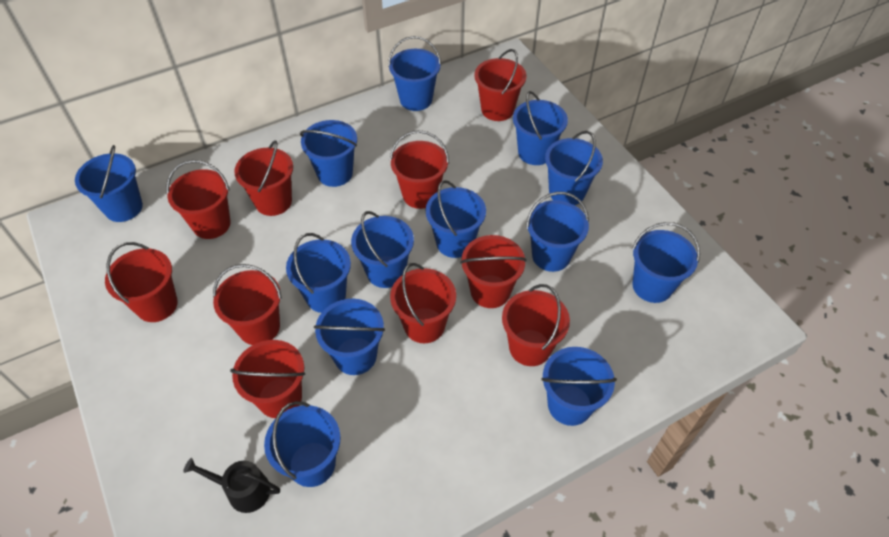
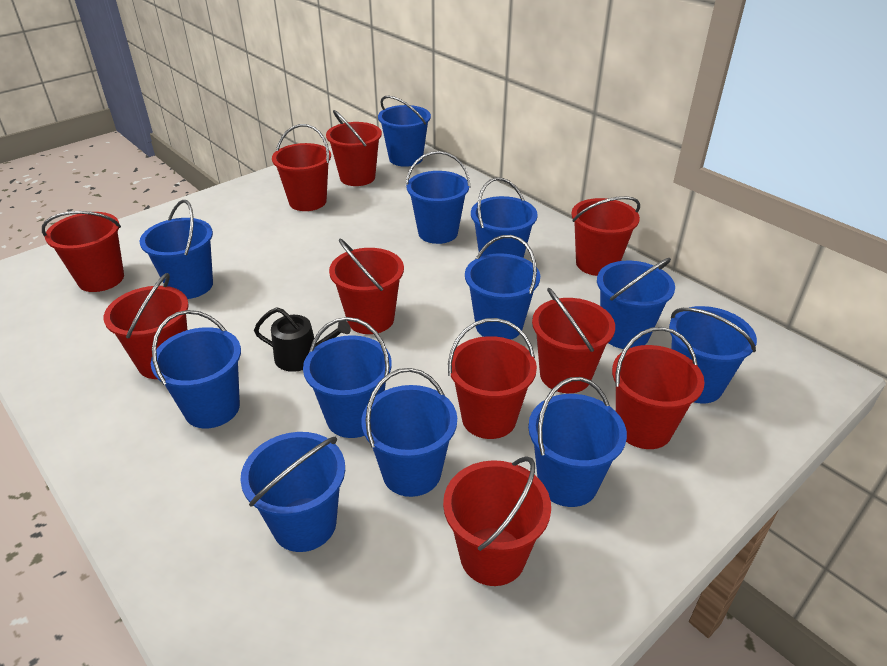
blue bucket: [75,145,143,222] [264,401,341,487] [286,233,351,313] [300,120,357,187] [314,299,385,375] [351,211,414,288] [388,36,441,111] [426,180,486,258] [513,91,568,165] [526,192,589,272] [541,347,617,426] [545,131,603,205] [632,222,700,303] = 13 -> [139,200,213,299] [151,310,241,428] [240,432,345,552] [303,317,392,438] [361,368,457,497] [378,95,431,167] [405,151,471,244] [465,235,540,340] [471,177,538,258] [528,377,627,507] [597,258,675,349] [669,306,757,403] = 12

